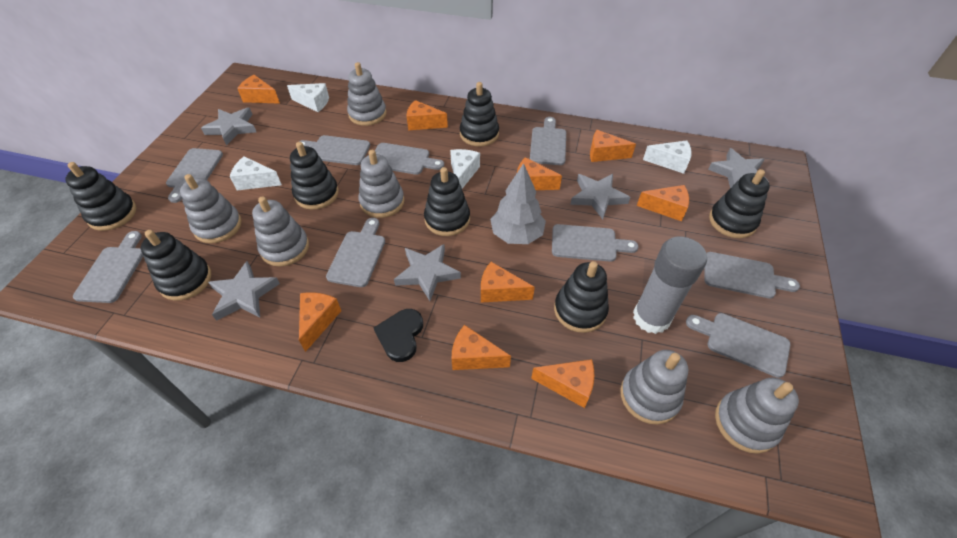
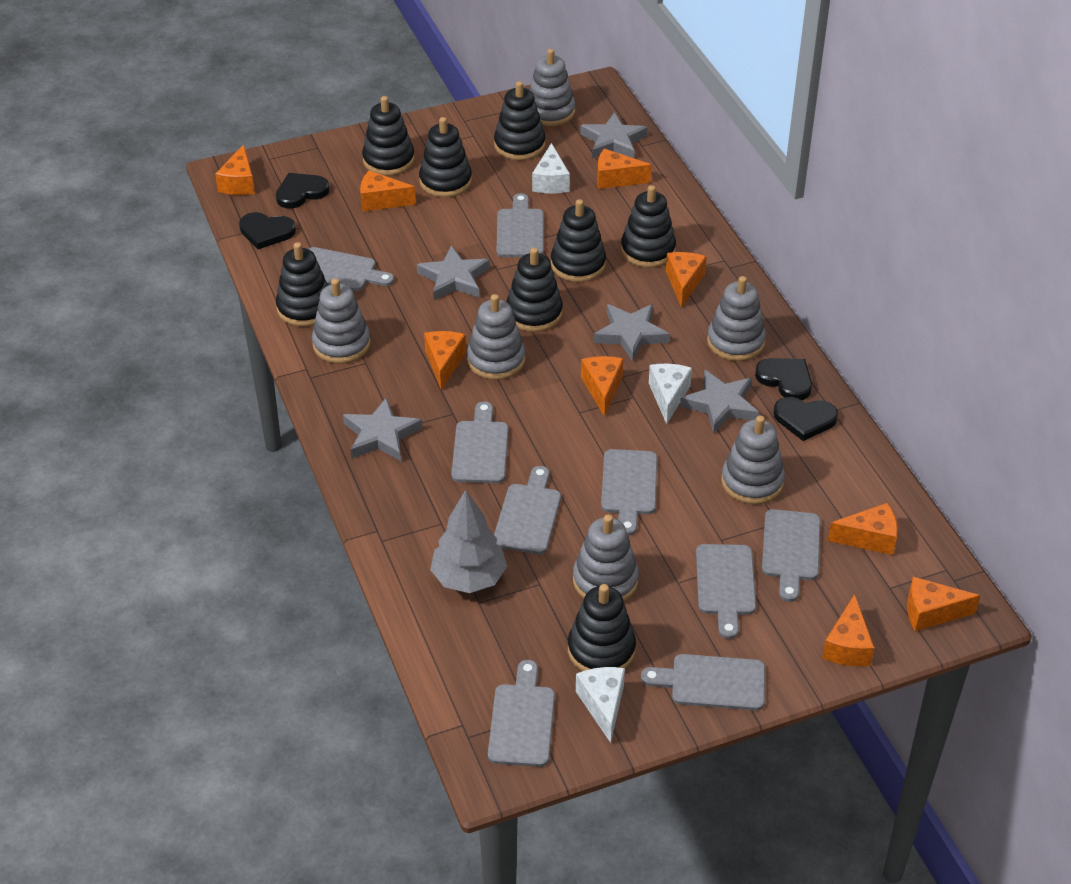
black heart: [374,309,423,362] = 1 -> [239,212,296,249] [276,173,329,209] [755,358,812,400] [773,397,838,441] = 4
black stacking toy: [65,162,136,231] [141,230,211,301] [290,142,339,210] [424,167,470,236] [460,82,499,147] [554,261,609,333] [709,169,770,238] = 7 -> [276,242,328,326] [362,96,415,176] [419,117,472,197] [494,81,545,160] [506,248,563,332] [551,199,606,282] [568,584,636,671] [621,185,676,268] = 8
grey glue stick: [633,237,707,334] = 1 -> none = 0
white cheese: [230,156,282,190] [287,83,329,112] [450,149,480,189] [643,140,692,174] = 4 -> [532,143,570,193] [576,667,625,743] [649,364,692,424] = 3

